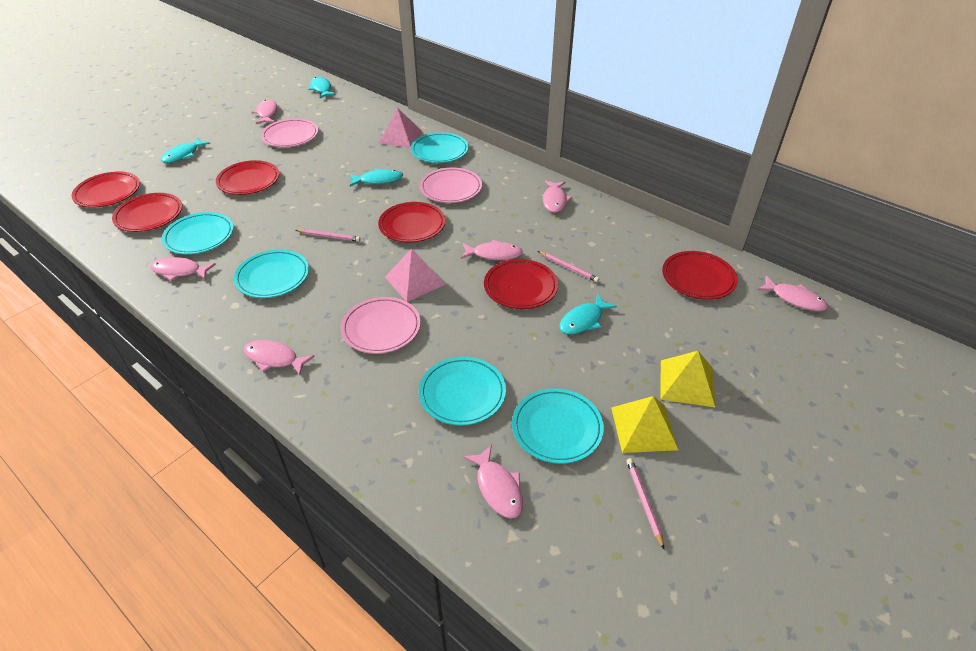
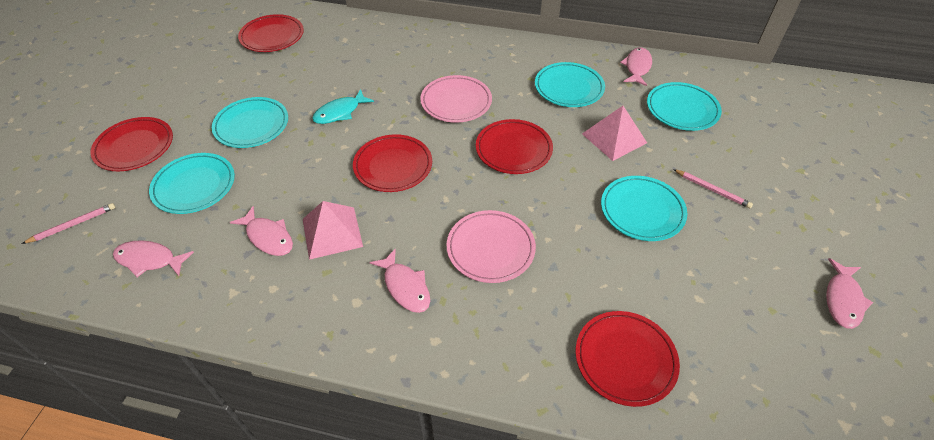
pink fish: [150,257,216,281] [244,340,315,375] [252,99,277,124] [461,240,523,260] [463,445,523,519] [543,180,572,213] [757,276,828,311] = 7 -> [113,240,194,277] [230,206,293,256] [369,249,430,313] [620,47,652,86] [826,258,873,329] = 5
pink pencil: [296,229,361,242] [538,251,599,282] [626,458,664,549] = 3 -> [22,203,116,244] [673,169,753,209] = 2
pink plate: [261,118,318,147] [341,297,421,354] [420,167,482,203] = 3 -> [420,75,492,123] [447,210,536,283] = 2
red plate: [71,171,140,208] [112,193,182,232] [216,160,279,195] [378,202,445,243] [484,259,558,309] [662,251,738,300] = 6 -> [91,117,173,171] [238,14,304,52] [353,134,432,192] [476,119,553,174] [576,311,680,407] = 5
turquoise fish: [161,138,210,163] [309,77,336,98] [349,169,403,186] [559,294,617,335] = 4 -> [312,89,374,124] = 1
yellow pyramid: [611,396,678,453] [661,351,715,407] = 2 -> none = 0

